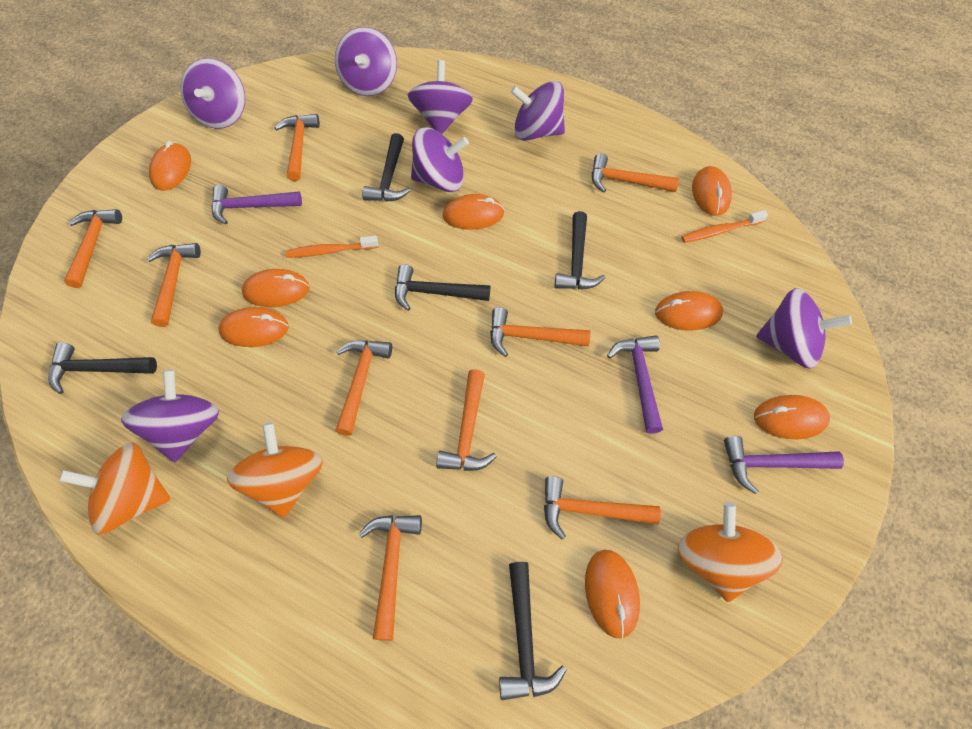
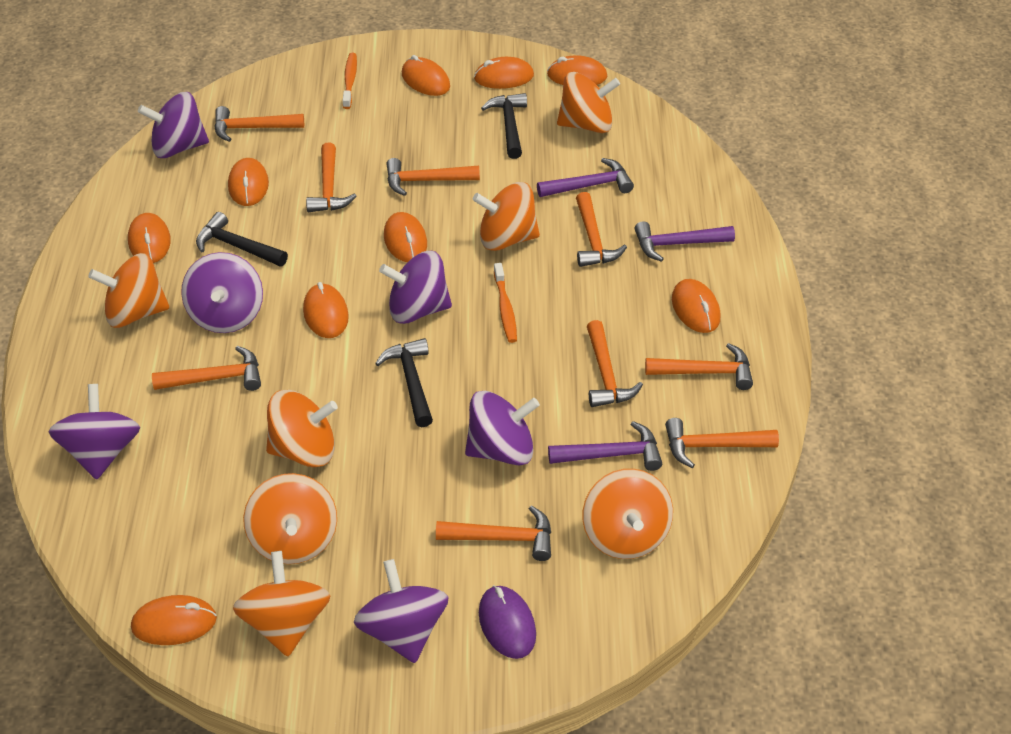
black hammer: [48,342,157,394] [362,133,410,202] [395,264,490,311] [499,562,567,700] [554,211,606,289] = 5 -> [196,212,288,267] [375,338,433,427] [481,93,527,159] = 3
orange mouse: [149,141,191,191] [218,307,289,347] [242,269,310,307] [442,194,505,230] [585,550,640,639] [655,291,723,331] [692,166,732,216] [754,395,830,439] = 8 -> [128,213,171,263] [131,595,217,645] [228,158,269,206] [303,282,349,338] [384,212,427,262] [402,55,450,96] [474,57,534,89] [547,55,607,85] [672,279,720,333] = 9
orange spinning top: [59,442,170,535] [227,422,323,518] [678,502,783,602] = 3 -> [88,253,169,328] [233,551,331,657] [243,473,337,564] [266,390,338,467] [473,182,540,251] [557,72,620,133] [583,469,673,559] = 7
purple mouse: none = 0 -> [479,585,536,659] = 1
purple spinning top: [121,369,219,462] [181,58,245,129] [335,27,397,96] [408,60,473,134] [411,127,469,192] [511,81,565,141] [756,288,852,369] = 7 -> [49,384,140,480] [138,92,209,158] [181,252,263,333] [354,559,449,663] [379,251,452,324] [465,391,540,466] = 6

